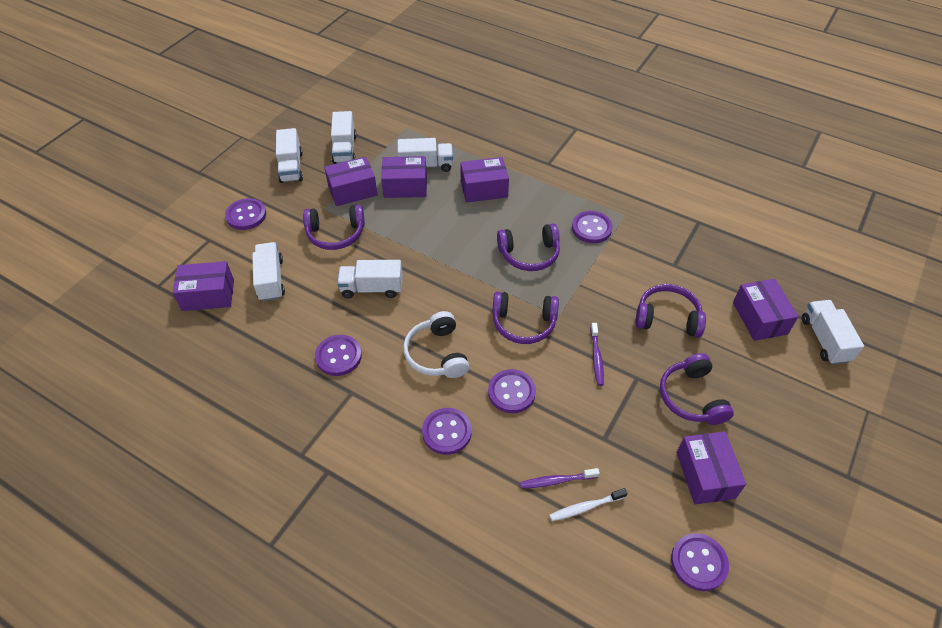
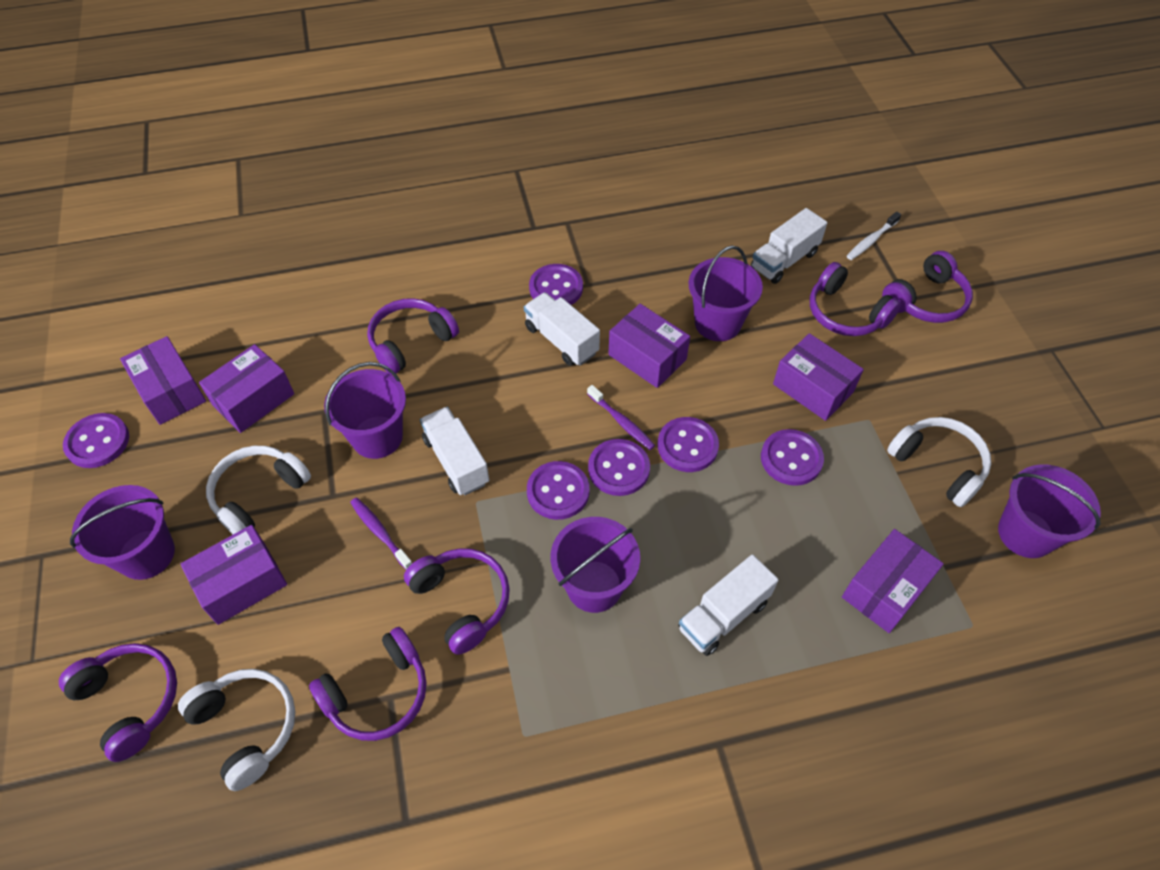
purple bucket: none = 0 -> [70,485,175,580] [324,362,406,459] [551,517,640,613] [688,245,763,341] [998,464,1101,558] = 5
purple headphones: [303,205,365,250] [492,292,559,344] [497,223,560,271] [635,284,706,337] [660,353,734,425] = 5 -> [59,643,177,762] [309,627,427,741] [367,298,459,375] [404,548,510,655] [810,262,901,336] [882,251,973,323] = 6
white headphones: [403,311,469,378] = 1 -> [178,669,295,791] [206,446,311,534] [887,417,991,507] = 3
white truck: [252,242,285,302] [276,128,303,183] [331,111,357,164] [337,260,403,298] [398,138,453,172] [802,300,864,365] = 6 -> [420,407,489,495] [524,292,600,366] [678,554,778,656] [751,208,827,284] = 4

